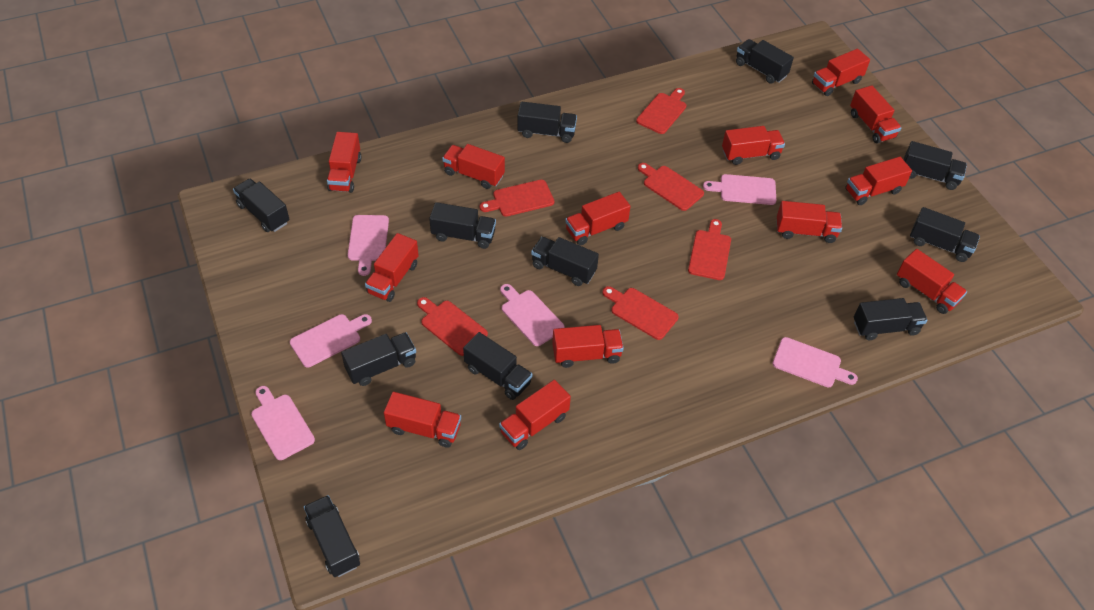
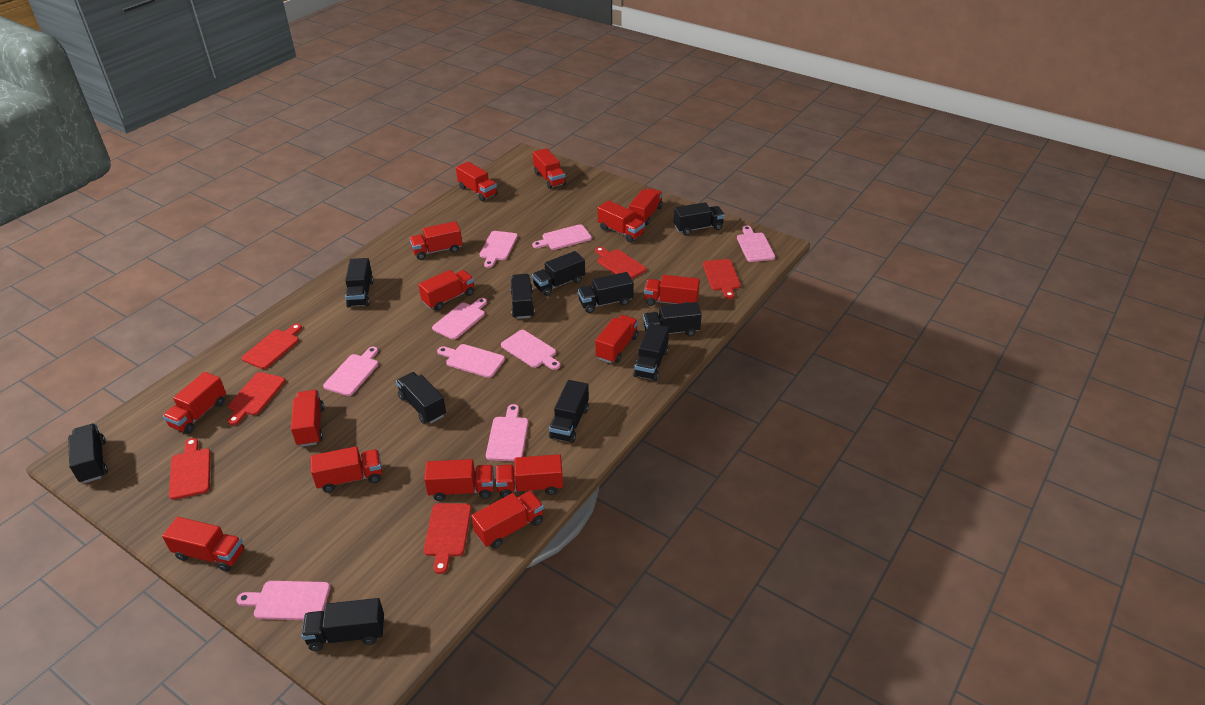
pink cutting board: [251,386,315,460] [290,314,372,367] [348,215,389,276] [500,284,565,346] [703,174,776,205] [772,337,858,387] = 6 -> [236,581,330,620] [323,347,378,396] [432,298,487,340] [437,344,505,378] [479,231,518,268] [486,404,528,461] [501,330,560,370] [532,224,592,250] [737,225,775,262] = 9
red truck: [327,132,362,193] [365,233,419,302] [384,392,461,448] [442,144,505,189] [499,380,571,450] [552,325,624,368] [565,192,631,245] [722,126,785,165] [777,201,842,243] [812,49,870,96] [845,157,912,205] [850,85,901,144] [897,249,967,314] = 13 -> [162,517,245,572] [163,372,226,434] [291,390,324,447] [310,446,382,493] [409,221,462,260] [418,270,474,310] [424,459,494,501] [456,162,497,201] [471,491,544,549] [496,454,563,498] [533,148,566,189] [595,315,638,363] [598,200,645,242] [629,188,663,225] [644,275,700,306] = 15

